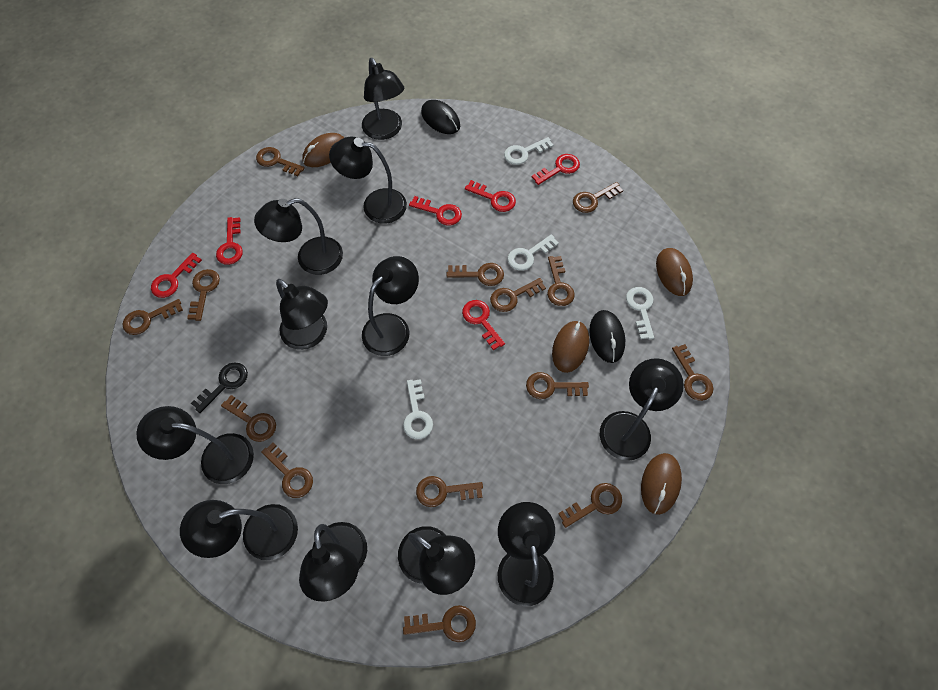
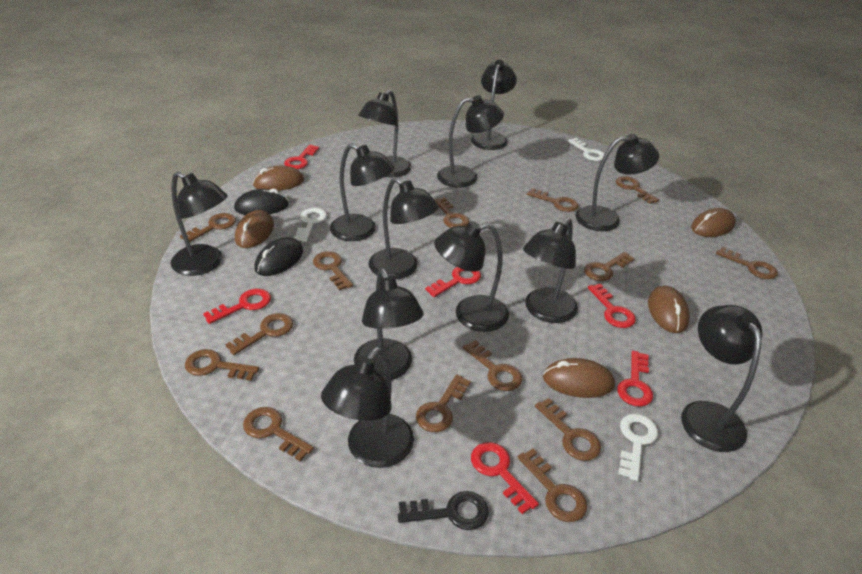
black lamp: [136,406,254,484] [180,500,298,560] [254,198,343,275] [276,279,328,350] [299,522,367,601] [329,137,407,224] [362,58,404,140] [362,256,419,356] [398,526,475,595] [498,502,555,606] [600,358,684,461] = 11 -> [171,172,228,276] [321,347,414,468] [330,144,395,241] [354,268,423,380] [358,90,412,177] [369,177,439,279] [434,221,509,332] [437,95,504,188] [471,60,517,150] [523,218,578,323] [575,134,659,231] [681,305,762,452] = 12
brown mouse: [302,133,344,167] [552,321,589,373] [641,453,682,515] [656,248,693,296] = 4 -> [235,210,274,248] [253,166,304,191] [543,358,615,398] [648,286,690,333] [691,208,736,237] = 5
white key: [403,379,433,439] [504,137,554,165] [508,234,559,271] [626,287,654,340] = 4 -> [294,208,327,242] [568,138,605,161] [618,414,658,481] = 3

